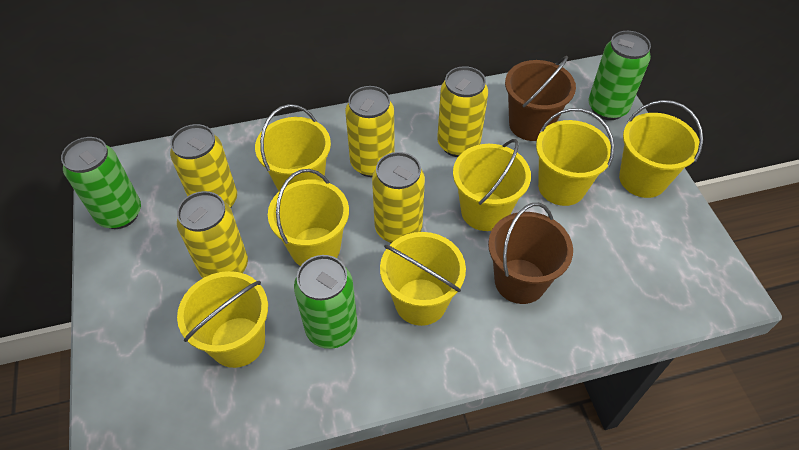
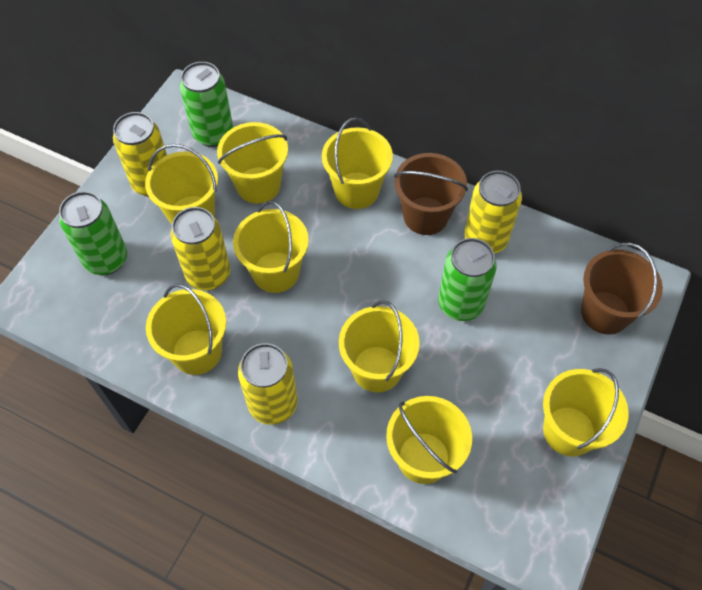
yellow bucket: [177,271,268,368] [255,104,331,191] [268,169,349,266] [380,232,466,326] [453,139,531,231] [536,108,614,206] [619,100,703,198] = 7 -> [145,144,218,225] [146,284,226,375] [217,122,288,204] [233,201,309,293] [322,117,393,209] [339,300,420,392] [386,396,472,484] [543,368,629,456] = 8
yellow can: [170,124,237,208] [177,191,248,278] [345,86,395,177] [372,152,425,243] [437,66,488,157] = 5 -> [113,112,167,197] [171,207,230,290] [238,343,298,425] [464,171,522,254] = 4

